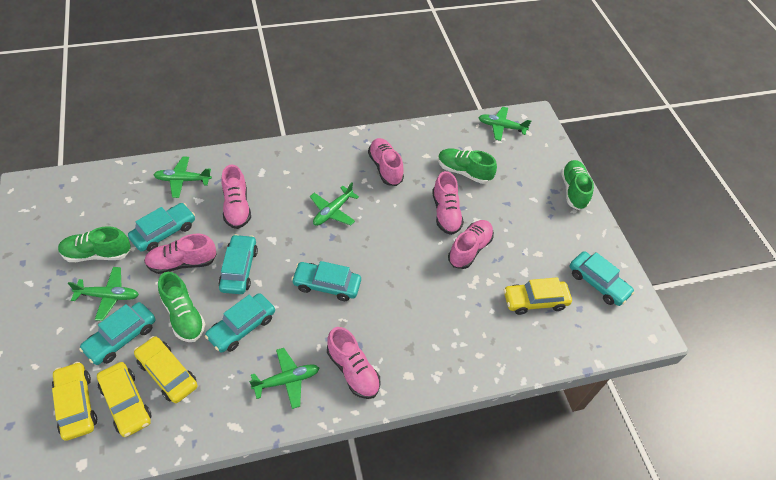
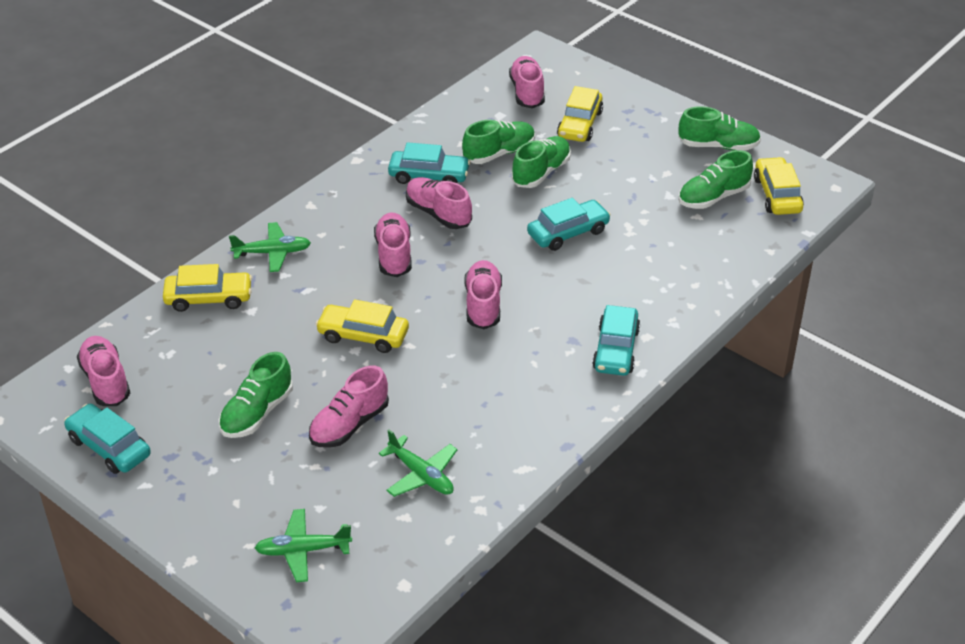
green plane: [68,267,139,321] [154,156,212,198] [249,348,319,409] [310,183,359,226] [478,107,531,141] = 5 -> [229,222,311,272] [255,509,352,582] [379,430,457,497] = 3
green shoe: [58,226,131,262] [158,272,205,342] [438,148,497,184] [561,160,594,210] = 4 -> [219,352,293,438] [462,120,535,164] [512,136,571,188] [678,150,753,209] [679,106,761,151] = 5
turquoise car: [79,302,155,365] [128,203,195,252] [205,293,275,353] [218,234,258,294] [291,261,361,301] [570,251,635,306] = 6 -> [64,404,151,474] [388,142,470,184] [527,198,611,251] [592,305,640,376] = 4

